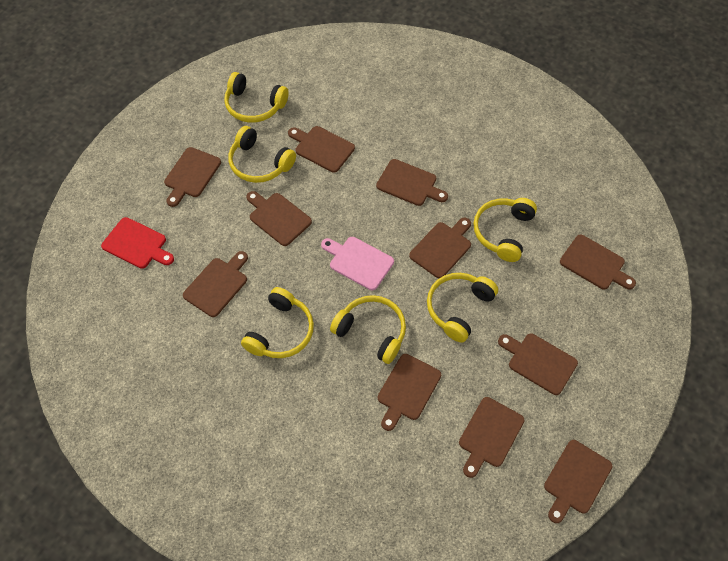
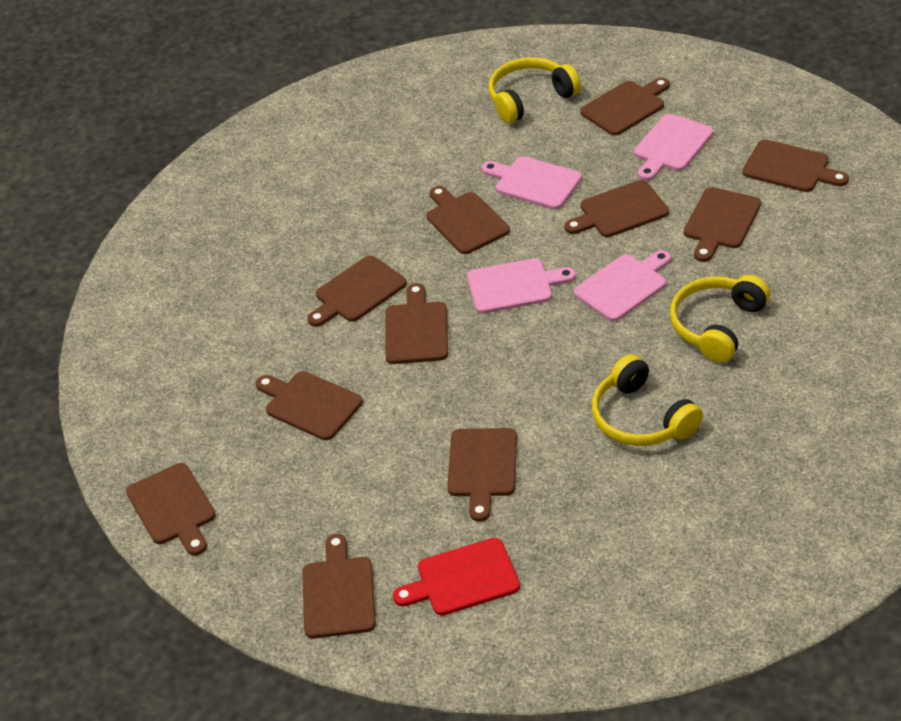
pink cutting board: [321,237,394,290] = 1 -> [467,258,576,314] [481,156,582,210] [574,250,671,321] [634,114,714,181] = 4
yellow headphones: [224,72,289,123] [228,126,296,183] [241,287,314,358] [330,295,406,364] [427,273,498,342] [473,198,537,262] = 6 -> [488,57,581,124] [592,354,703,446] [670,275,770,363] = 3

